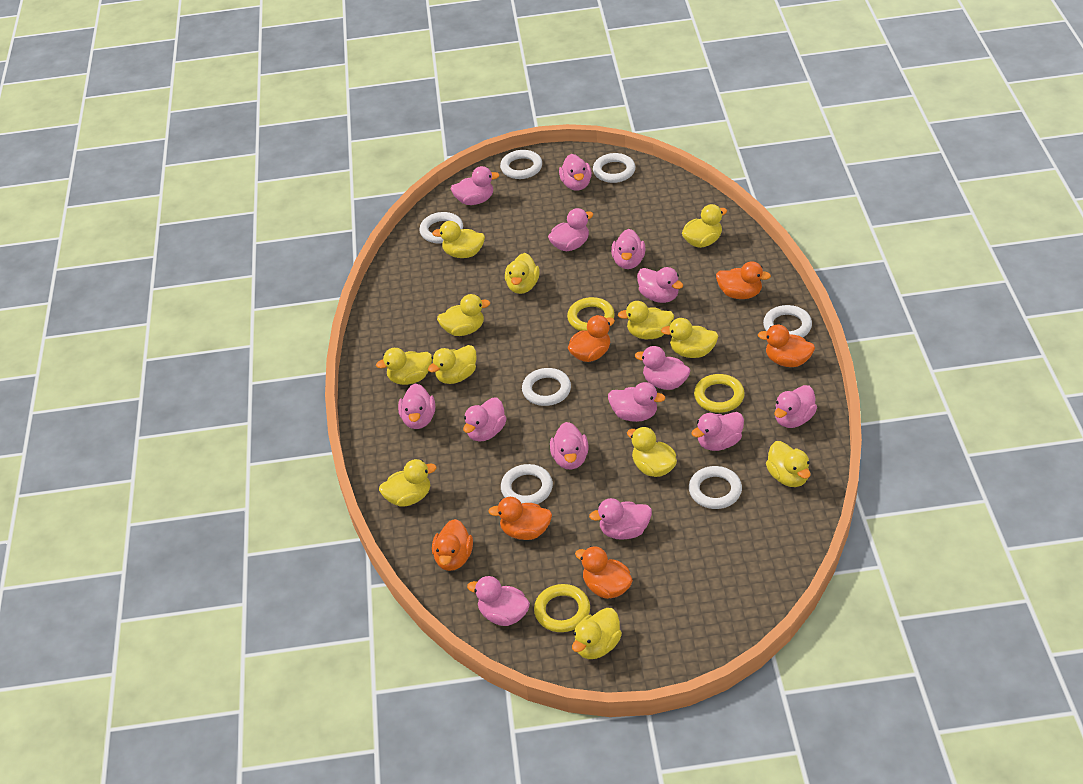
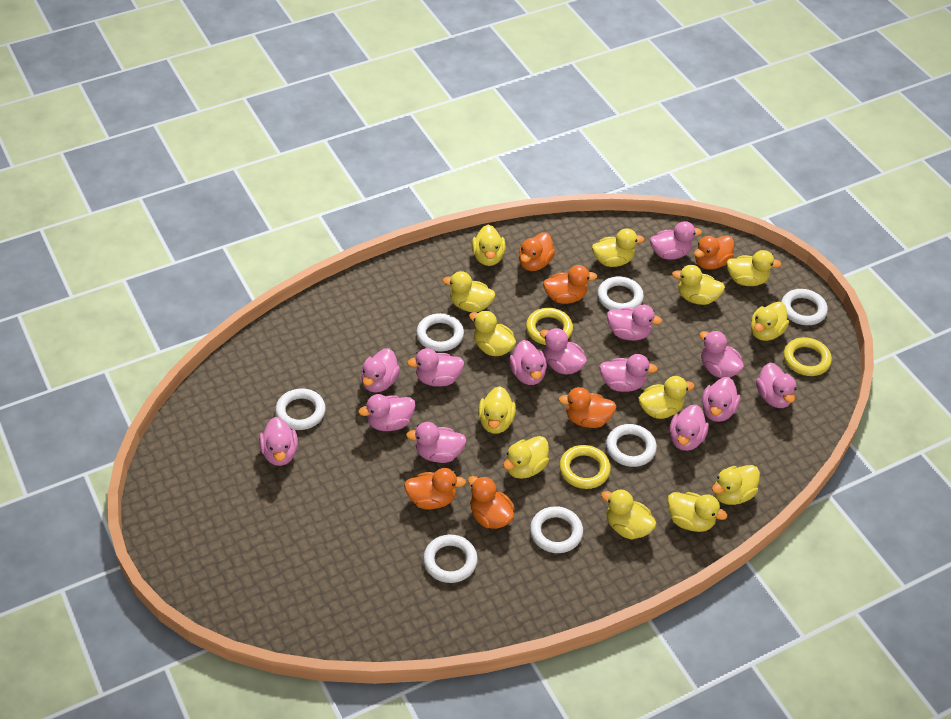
yellow duck: [376,348,432,385] [379,459,437,507] [428,345,477,384] [432,221,485,258] [437,294,490,336] [505,253,540,294] [572,608,622,659] [618,301,674,339] [627,427,677,477] [661,318,718,358] [682,204,727,248] [766,441,811,487] = 12 -> [442,271,495,312] [469,310,516,356] [472,225,506,266] [478,386,516,434] [503,436,549,479] [592,229,645,267] [601,489,657,540] [638,376,695,419] [667,492,727,532] [672,265,725,305] [712,465,760,505] [726,250,782,286] [751,302,789,341] = 13

